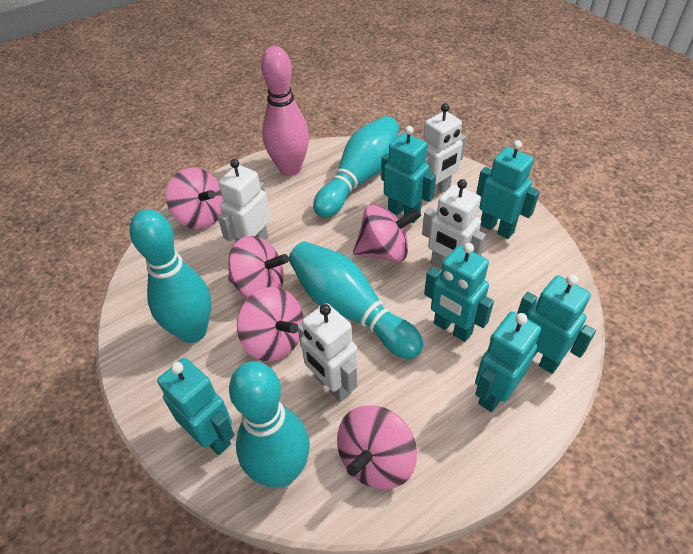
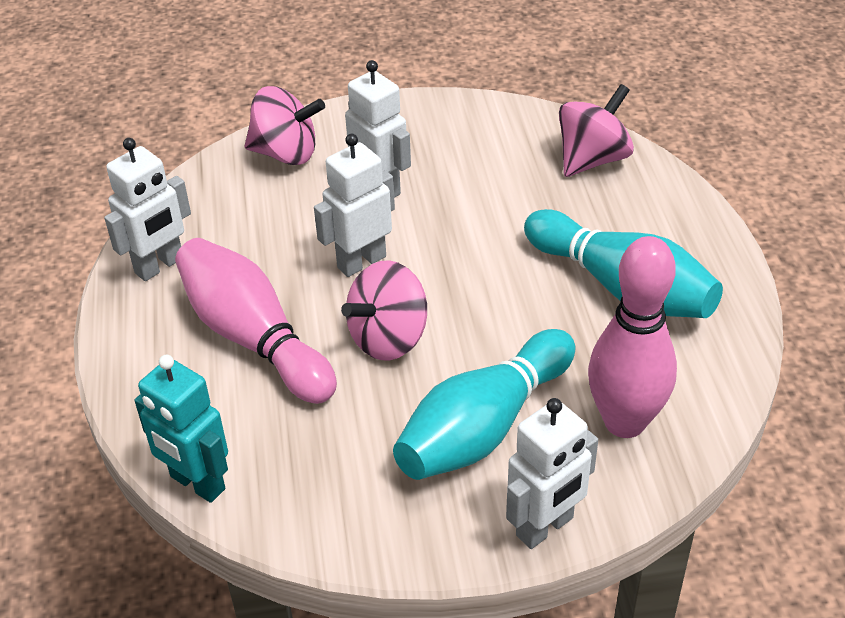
pink bowling pin: [261,46,309,176] = 1 -> [175,238,337,404] [588,236,677,438] = 2
pink spinning top: [166,168,224,229] [228,236,289,299] [237,287,304,361] [337,405,417,489] [353,204,421,262] = 5 -> [245,86,325,165] [341,260,427,360] [559,84,634,177] = 3
turquoise bowling pin: [130,209,211,343] [229,361,310,487] [289,241,423,359] [313,116,399,218] = 4 -> [393,329,575,480] [524,209,723,318] = 2
turquoise robot: [157,358,235,455] [381,126,436,223] [424,243,494,342] [475,311,541,412] [476,140,540,239] [517,275,596,374] = 6 -> [134,355,228,503] = 1

